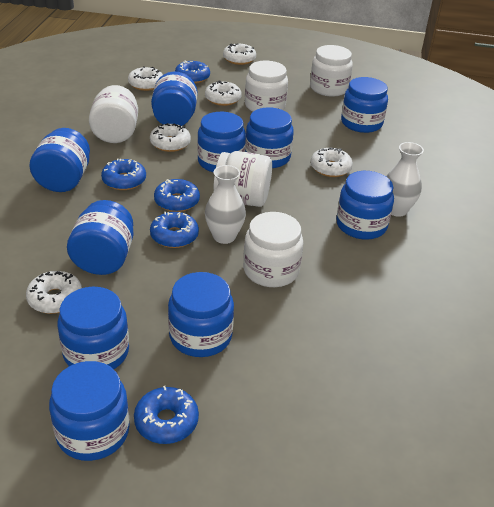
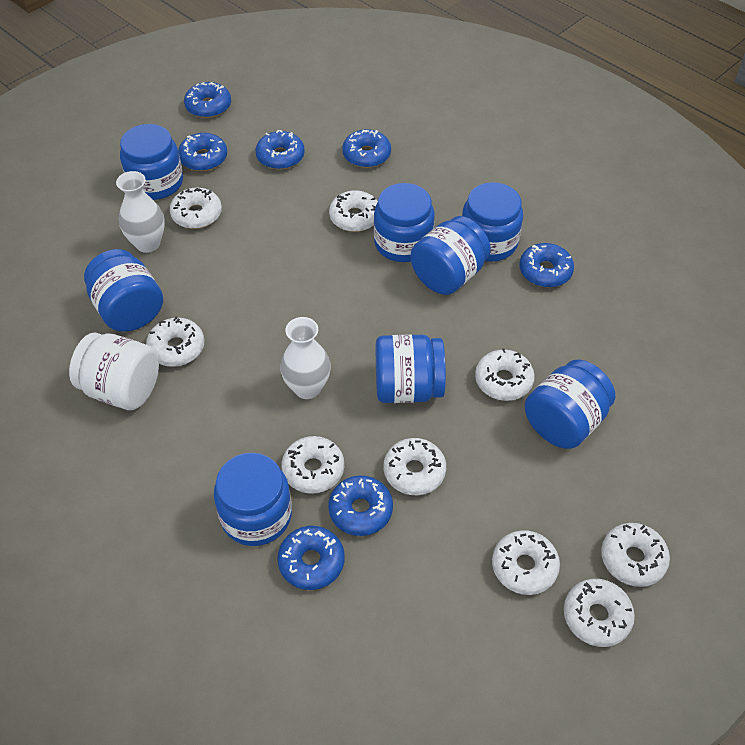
blue donut: [101,158,146,190] [134,386,199,444] [150,212,199,248] [154,179,200,212] [175,61,210,83] = 5 -> [178,133,227,171] [184,82,231,118] [256,130,305,170] [277,526,345,590] [328,476,393,536] [342,129,391,168] [520,243,574,287] = 7
blue jar: [29,128,90,192] [49,361,130,461] [58,287,129,369] [67,200,134,275] [151,72,197,126] [168,272,234,357] [197,112,246,173] [245,107,294,168] [336,171,394,240] [341,77,388,133] = 10 -> [84,249,163,332] [120,124,183,200] [214,453,292,546] [374,183,435,262] [376,334,446,403] [411,216,491,295] [462,182,523,262] [525,359,615,449] = 8
white donut: [26,271,82,314] [128,66,163,91] [150,123,191,152] [205,80,242,106] [223,44,256,65] [311,147,353,177] = 6 -> [146,317,204,367] [170,188,222,229] [281,436,344,494] [329,190,378,232] [384,438,446,495] [475,348,535,401] [492,530,560,595] [564,579,635,647] [601,523,670,587] = 9
white jar: [89,85,138,143] [214,151,272,207] [243,212,303,287] [245,61,288,112] [310,45,353,96] = 5 -> [69,332,159,410] = 1

